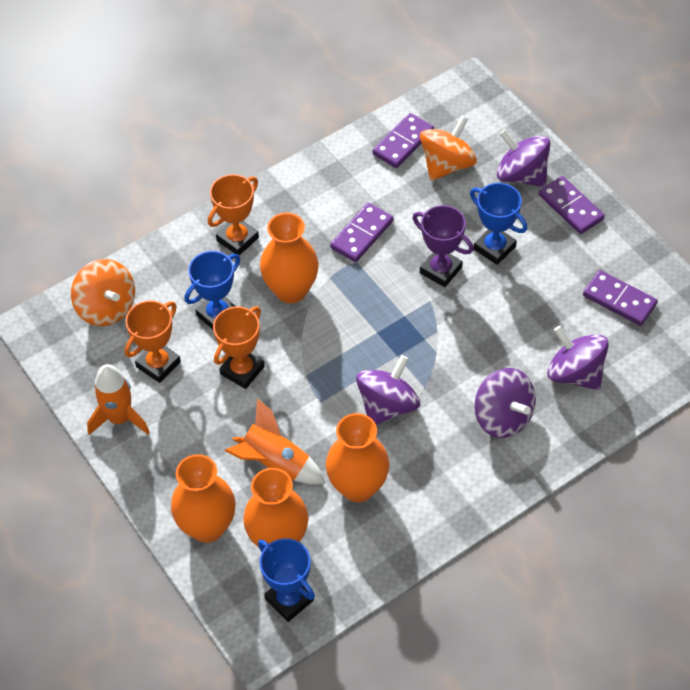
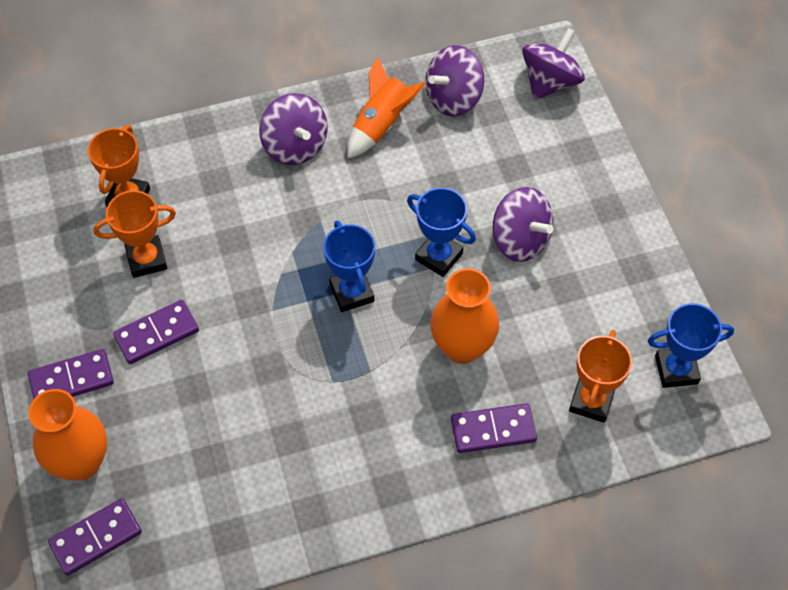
orange rocket: [87,364,150,435] [225,399,325,484] = 2 -> [347,56,426,158] = 1
orange spinning top: [71,259,135,326] [420,116,477,181] = 2 -> none = 0
orange vase: [171,454,236,543] [243,468,308,547] [260,213,318,303] [326,413,389,502] = 4 -> [28,389,107,481] [430,268,499,364] = 2
purple trophy: [413,205,474,287] = 1 -> none = 0

